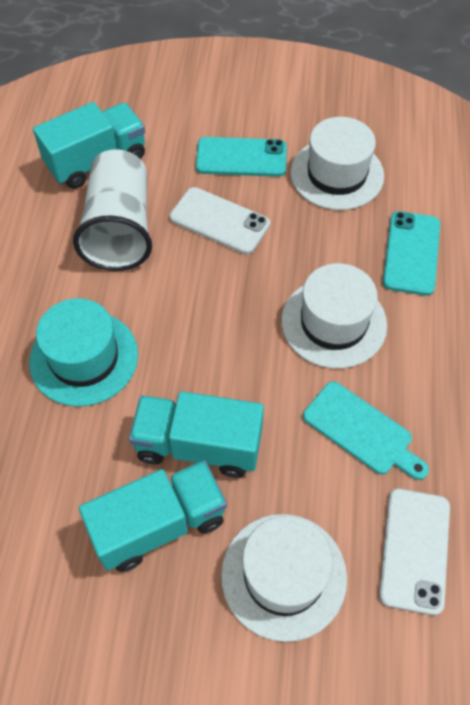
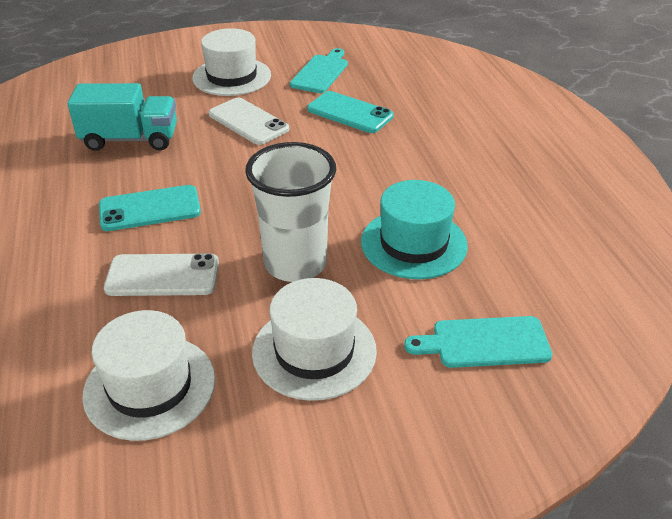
turquoise cutting board: [303,381,429,480] = 1 -> [290,48,348,93] [404,316,552,368] = 2
turquoise truck: [33,102,145,189] [79,460,227,572] [129,391,264,478] = 3 -> [67,83,177,151] = 1

